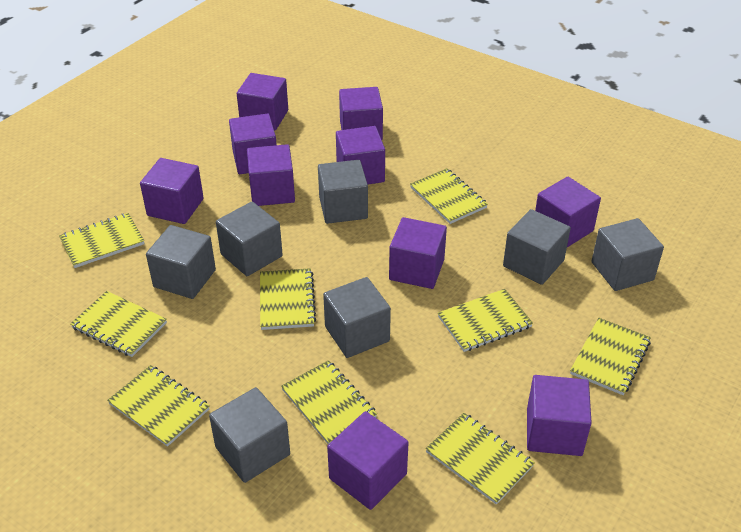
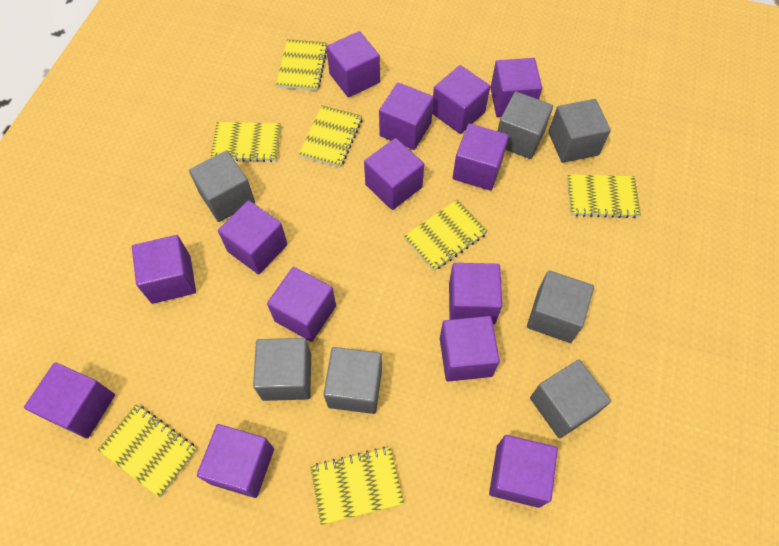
purple cube: [140,158,204,224] [229,114,277,174] [237,73,288,131] [247,144,295,206] [327,411,409,510] [336,126,385,184] [339,87,383,140] [389,217,447,289] [527,375,592,456] [535,177,601,247] = 10 -> [24,362,115,438] [132,235,196,304] [197,424,274,498] [218,200,287,274] [267,267,336,342] [326,31,380,98] [364,138,424,210] [379,83,434,150] [432,65,490,134] [440,316,500,381] [449,263,502,324] [453,123,509,191] [489,435,558,508] [490,58,542,117] = 14
yellow notebook: [59,213,144,268] [70,291,167,357] [107,365,210,447] [260,268,316,330] [281,360,377,444] [410,168,488,224] [425,413,535,505] [438,289,533,352] [570,318,651,395] = 9 -> [98,404,197,497] [210,122,281,162] [276,39,327,91] [299,105,362,168] [310,447,404,525] [404,199,488,271] [567,174,641,218] = 7

